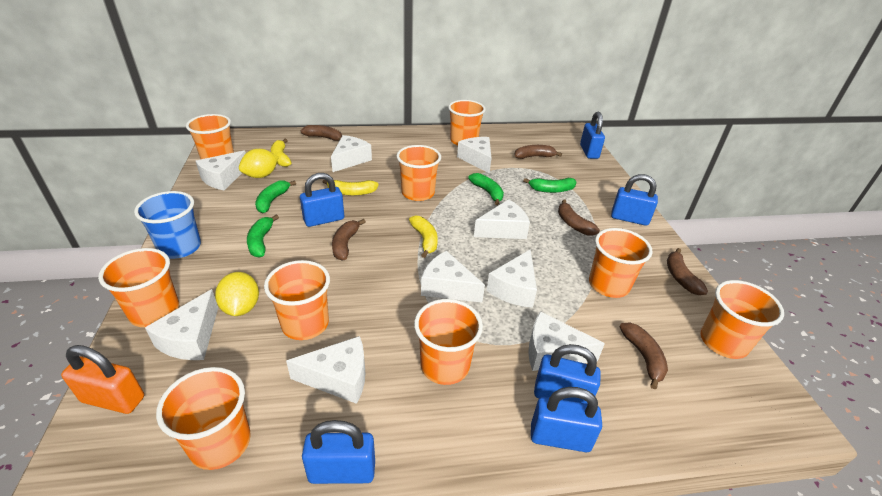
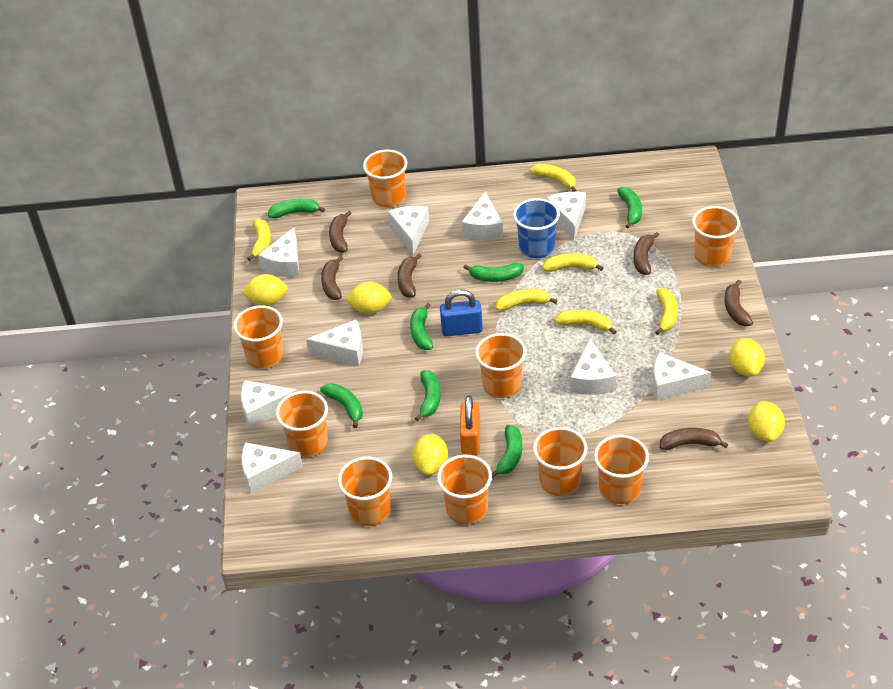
blue padlock: [300,173,344,227] [302,420,375,484] [531,387,602,452] [534,344,601,404] [580,112,605,159] [611,174,658,226] = 6 -> [440,289,483,337] = 1
green banana: [247,215,279,258] [255,180,296,213] [468,173,504,205] [523,178,576,193] = 4 -> [268,199,325,218] [320,383,363,428] [410,303,433,350] [415,370,441,421] [463,263,524,282] [492,425,522,478] [617,187,642,228] = 7
yellow banana: [271,139,292,167] [323,180,379,196] [409,216,438,258] = 3 -> [247,219,271,261] [496,289,557,311] [530,164,576,192] [542,253,604,272] [555,309,617,334] [655,288,678,335] = 6
yellow lemon: [215,272,259,316] [239,149,279,178] = 2 -> [241,274,288,306] [345,282,392,314] [412,433,448,475] [729,338,765,376] [748,401,785,442] = 5

